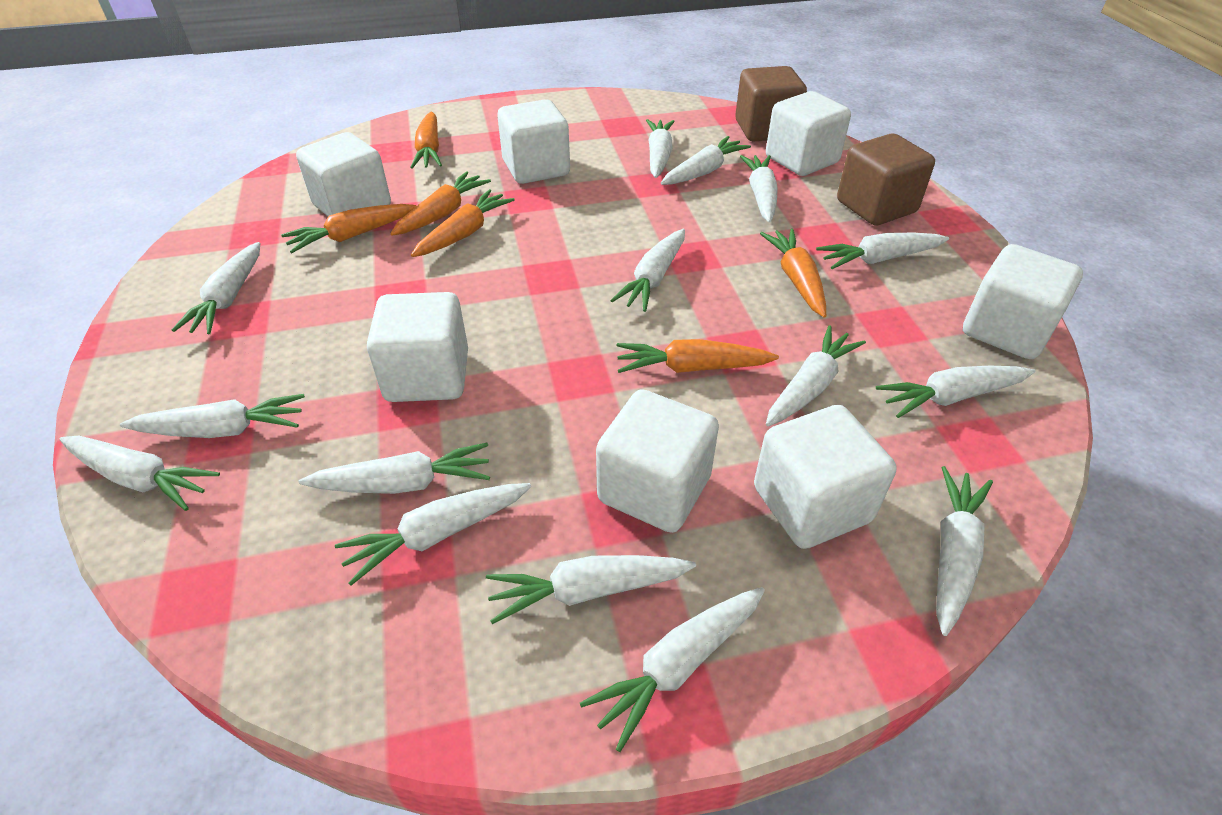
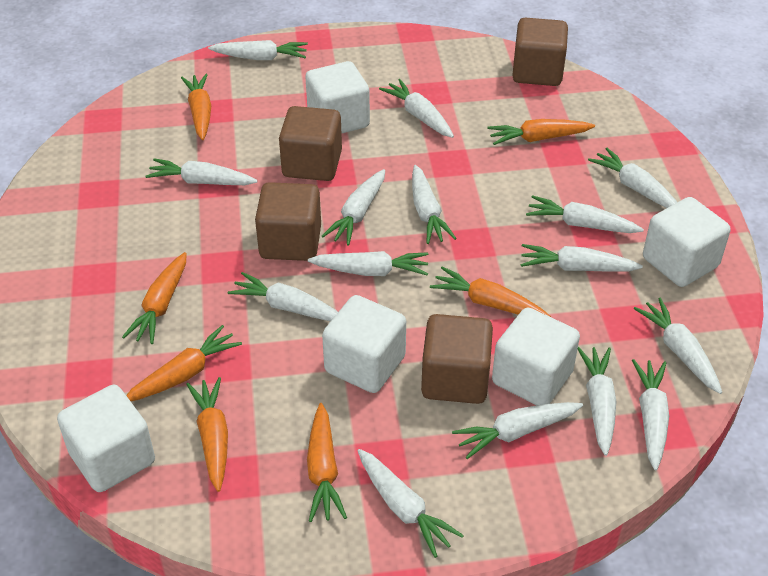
brown cube: [735,66,807,142] [837,134,935,225] = 2 -> [255,182,321,261] [279,106,342,181] [421,314,493,404] [512,18,568,86] = 4
orange carrot: [281,204,416,253] [390,171,491,236] [410,112,442,169] [411,189,514,257] [617,339,779,373] [760,229,826,318] = 6 -> [122,252,187,344] [126,325,242,401] [181,74,211,140] [186,377,228,492] [307,403,347,522] [430,267,551,317] [487,119,595,145] = 7
white cube: [296,132,391,216] [367,292,468,402] [497,99,570,184] [596,389,719,533] [754,405,897,549] [766,91,851,176] [963,244,1083,359] = 7 -> [57,385,155,492] [305,61,370,134] [322,295,406,393] [492,308,580,405] [643,197,730,287] = 5

